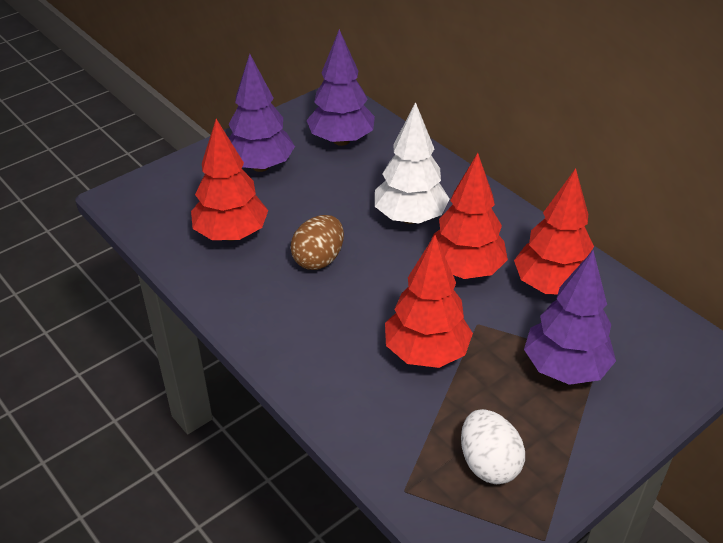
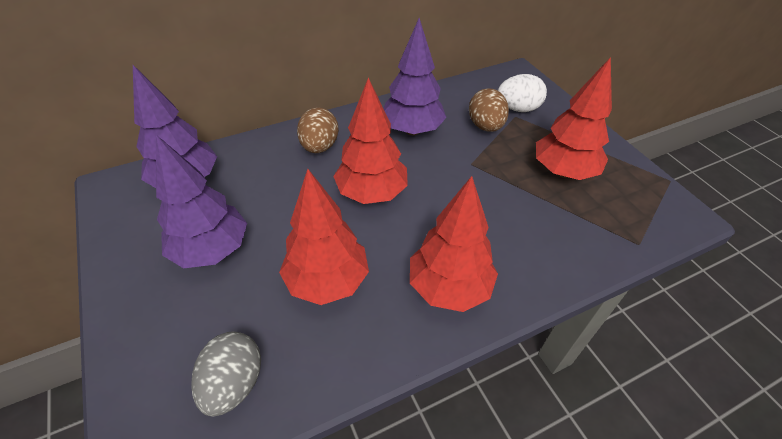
brown egg: [290,215,344,270] = 1 -> [297,108,339,153] [469,88,509,132] = 2
grey egg: none = 0 -> [191,331,261,416] = 1
white tree: [375,102,450,224] = 1 -> none = 0

